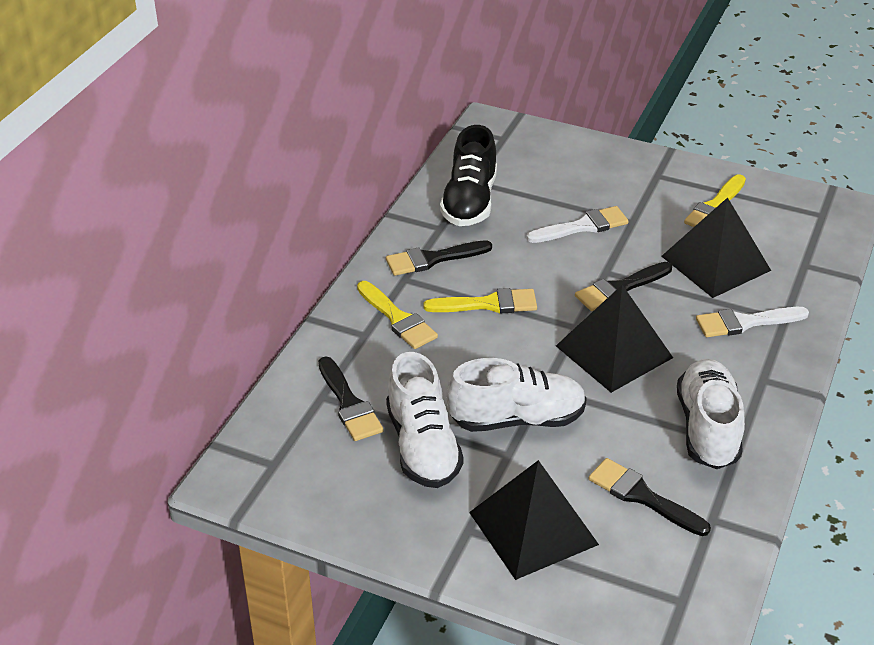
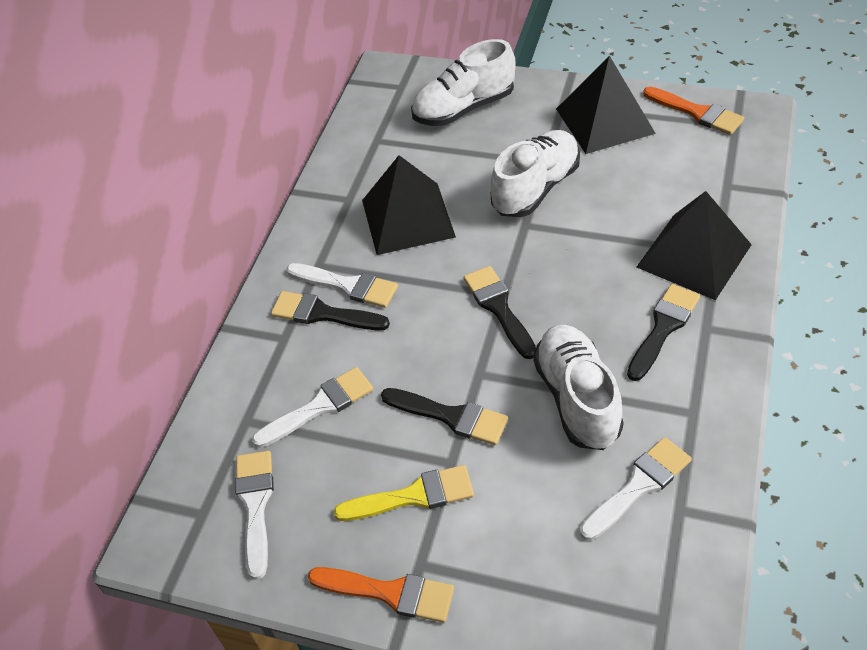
black shoe: [440,125,497,226] = 1 -> none = 0
orange brush: none = 0 -> [308,567,454,623] [643,87,744,135] = 2
white brush: [527,206,629,243] [696,307,809,337] = 2 -> [235,451,274,580] [252,367,373,448] [286,263,398,308] [580,437,692,540] = 4
yellow brush: [357,281,438,349] [424,288,537,313] [684,174,746,227] = 3 -> [334,465,474,521] = 1

